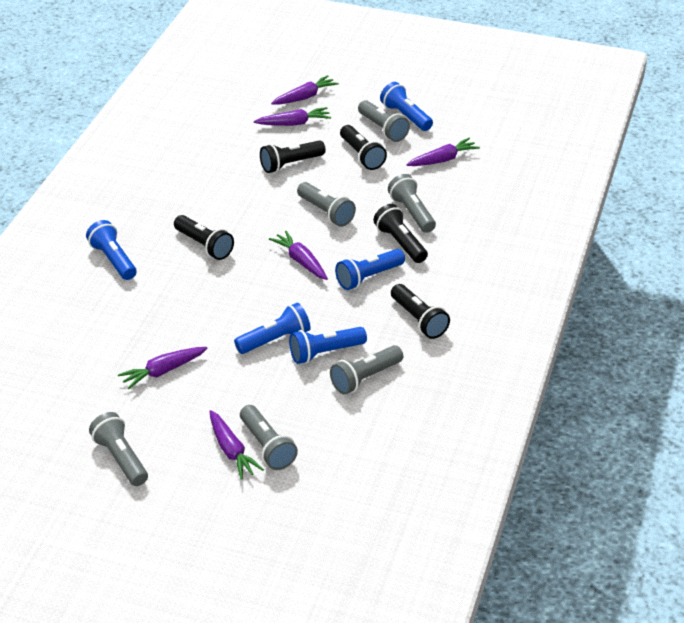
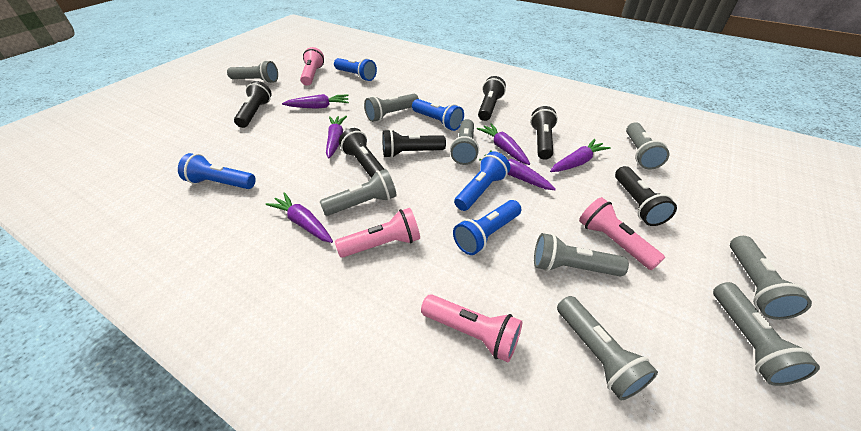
black flashlight: [174,215,234,260] [260,140,326,173] [340,125,387,170] [373,204,428,263] [391,284,450,339] = 5 -> [234,81,272,128] [339,128,384,178] [382,129,446,158] [478,76,506,121] [530,106,558,160] [615,166,677,226] = 6
grey flashlight: [89,412,148,486] [240,405,298,470] [297,182,356,227] [330,345,403,395] [358,100,410,142] [388,174,436,233] = 6 -> [227,60,278,84] [320,169,397,216] [364,94,419,122] [450,119,479,165] [534,233,629,276] [557,296,658,400] [626,123,669,169] [713,282,820,386] [730,236,812,320] = 9
pink flashlight: none = 0 -> [300,47,324,86] [335,208,420,258] [421,294,522,362] [579,197,665,270] = 4

